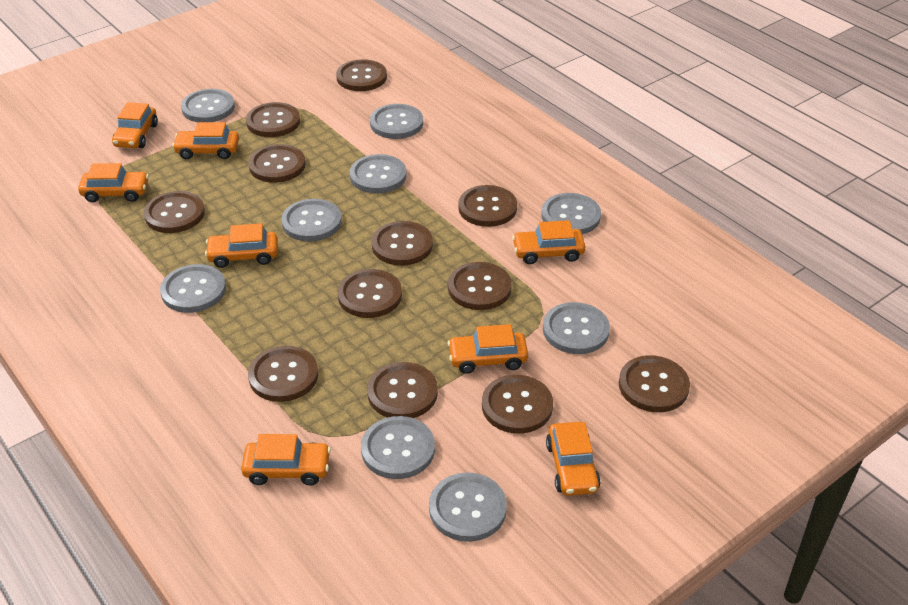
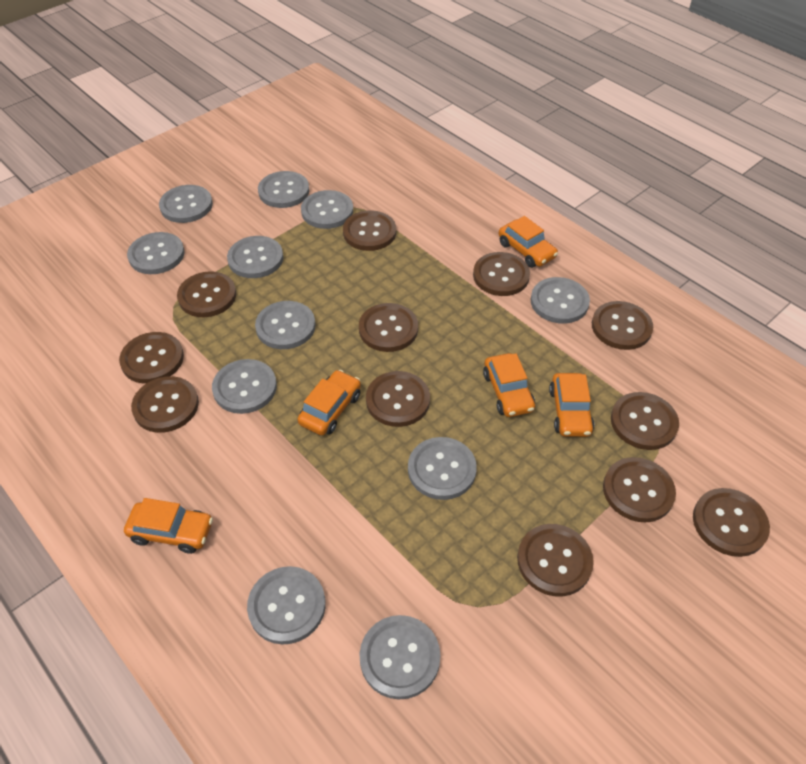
grey button: [160,264,226,313] [181,89,235,122] [281,199,342,242] [350,154,407,193] [361,416,435,479] [370,104,423,139] [429,473,507,542] [541,193,601,234] [543,302,610,354] = 9 -> [127,232,185,274] [159,185,213,223] [212,359,277,414] [227,236,283,278] [247,566,326,645] [255,301,316,349] [258,171,309,208] [301,190,353,229] [360,615,441,699] [408,437,477,500] [531,277,590,324] = 11
orange car: [78,163,149,202] [112,102,158,148] [172,122,239,159] [205,223,278,268] [241,434,331,486] [447,324,528,374] [512,220,585,264] [546,422,601,496] = 8 -> [124,498,213,554] [297,370,361,435] [483,353,535,417] [499,216,558,268] [549,373,594,437] = 5

